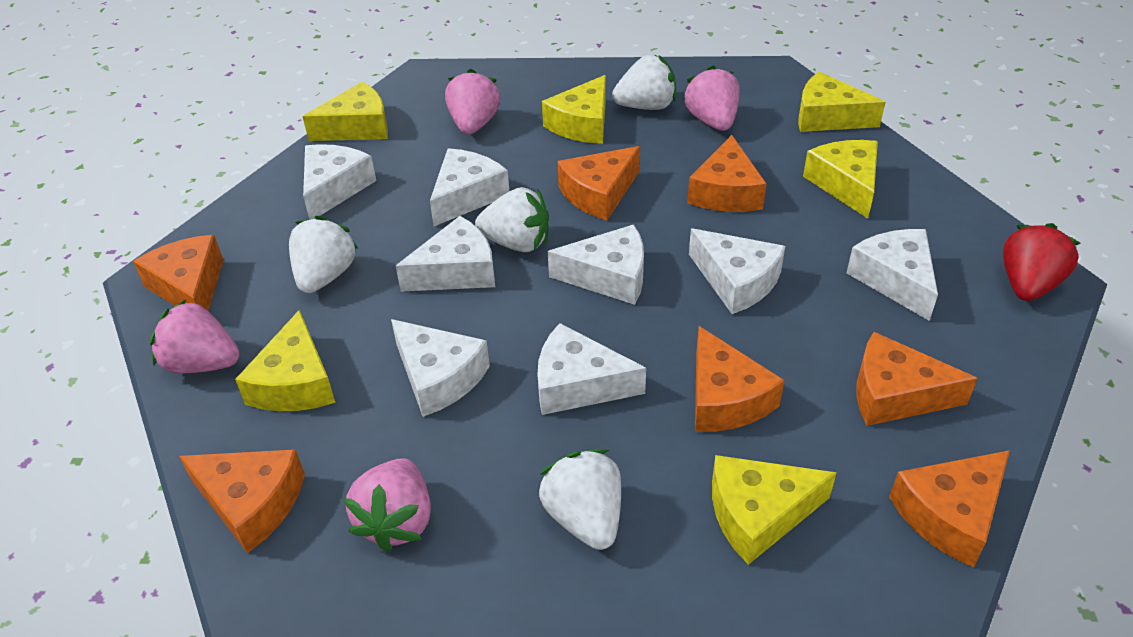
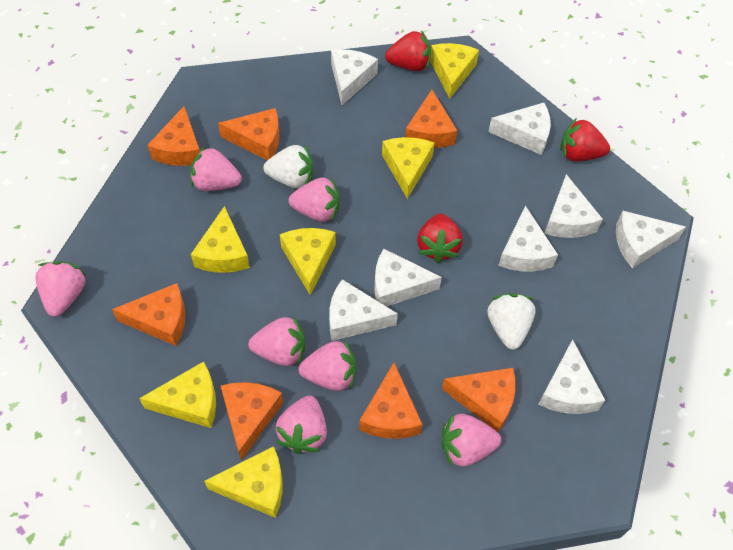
pink strawberry: [150,300,240,374] [344,458,431,552] [445,69,500,134] [683,65,740,131] = 4 -> [35,261,86,317] [190,146,242,191] [248,316,305,366] [276,395,327,454] [289,177,340,222] [299,340,356,391] [442,414,502,467] = 7
red strawberry: [1003,223,1080,301] = 1 -> [385,30,431,71] [417,214,463,263] [560,118,610,162] = 3
white strawberry: [289,216,358,293] [475,187,549,252] [538,449,621,550] [612,55,676,110] = 4 -> [263,145,313,188] [487,293,536,350] = 2

